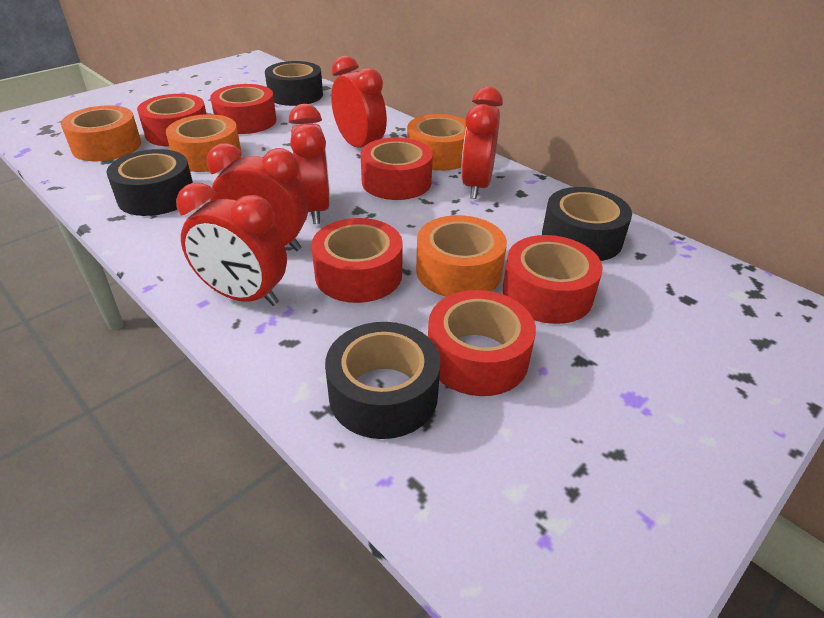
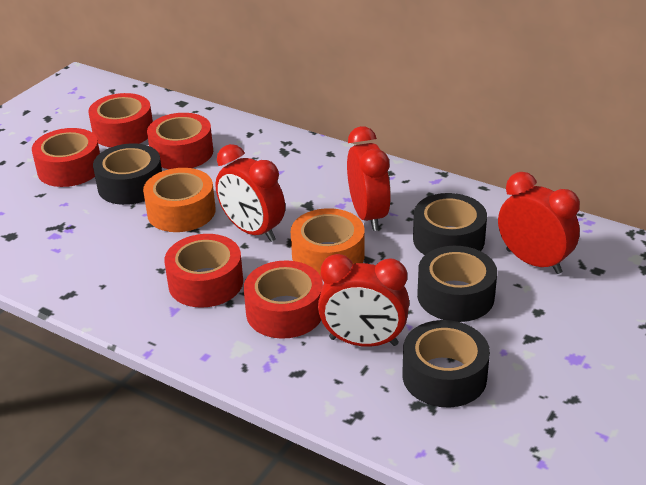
orange tape: [61,105,141,161] [166,114,242,172] [407,114,466,171] [416,215,507,297] = 4 -> [143,168,216,232] [291,208,364,276] = 2
red clock: [176,183,287,306] [206,143,308,251] [289,104,330,224] [331,56,387,148] [461,87,503,199] = 5 -> [216,144,285,242] [318,254,409,347] [347,126,391,231] [498,172,580,274] = 4
red tape: [137,94,206,146] [210,84,277,134] [311,218,403,303] [361,138,433,200] [428,290,536,396] [503,235,603,324] = 6 -> [32,128,100,187] [88,93,153,147] [147,113,213,169] [164,234,243,308] [244,260,323,339] = 5

